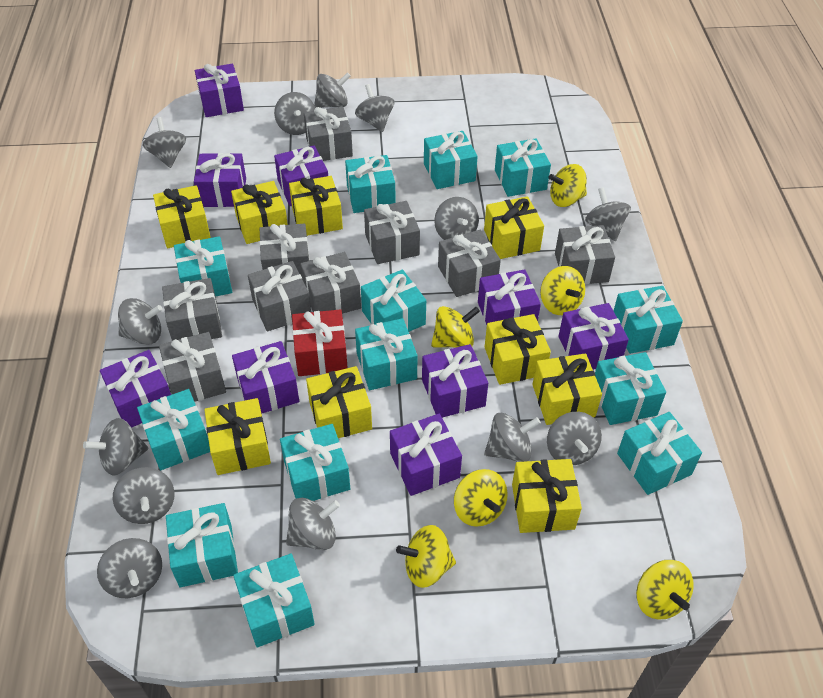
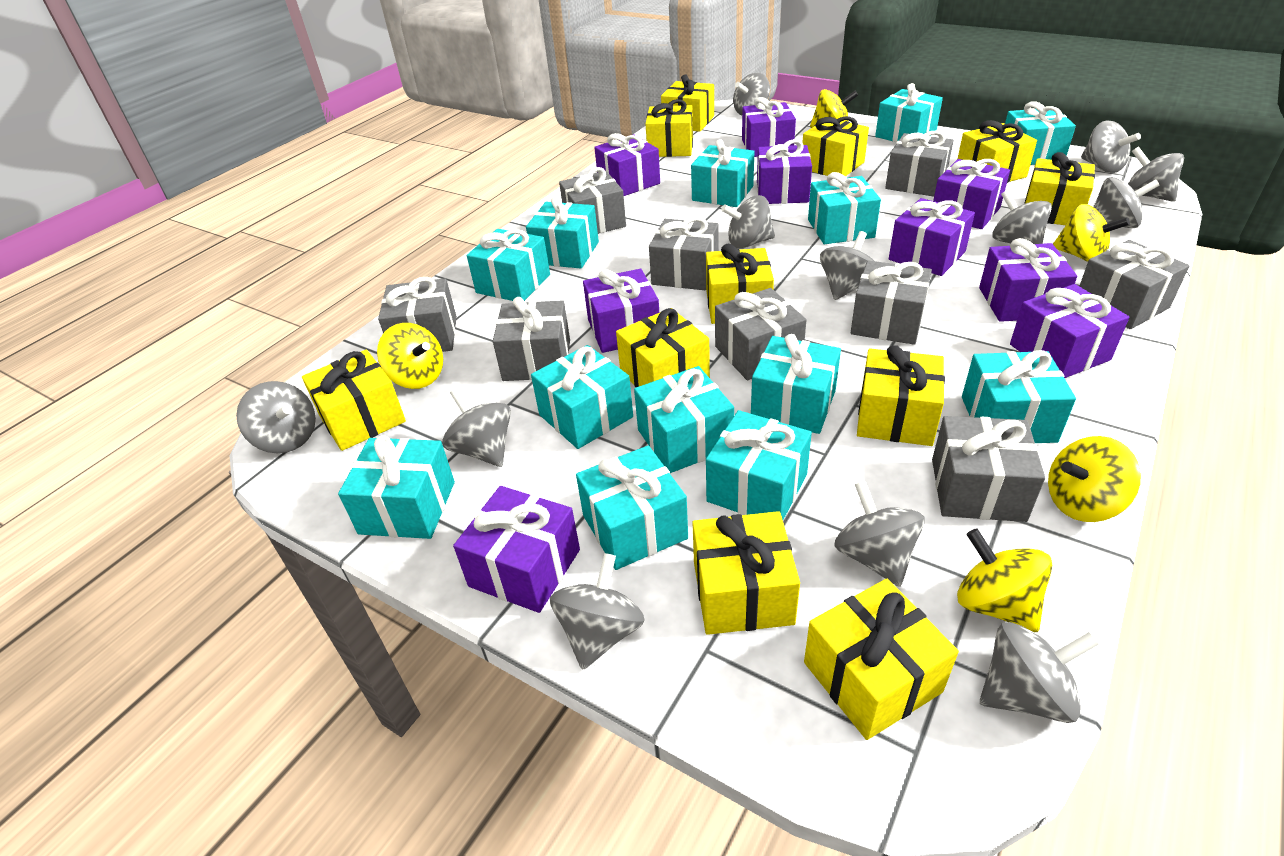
grey spinning top: [83,418,149,476] [97,538,162,598] [113,467,175,524] [118,298,163,345] [143,117,186,168] [274,92,315,135] [286,498,340,550] [314,72,351,108] [355,84,394,132] [434,197,479,240] [484,413,541,462] [547,412,602,465] [585,187,631,241] = 13 -> [236,381,316,453] [442,388,511,467] [550,553,645,670] [721,195,775,249] [733,73,770,115] [820,231,874,300] [834,481,925,587] [980,622,1099,723] [992,190,1052,244] [1081,120,1141,173] [1093,177,1160,228] [1128,146,1184,202] = 12
red gift: [292,309,348,376] = 1 -> none = 0
yellow gift: [153,185,211,248] [204,398,271,475] [231,181,288,244] [289,176,343,236] [306,366,372,438] [484,196,544,259] [485,314,551,385] [512,459,582,533] [533,353,602,425] = 9 -> [302,350,406,451] [616,308,710,387] [645,99,693,157] [661,75,714,132] [692,511,800,635] [706,244,774,324] [802,116,869,176] [804,579,959,740] [857,345,945,446] [958,120,1037,183] [1024,152,1095,225] = 11
yellow spinning top: [396,525,456,588] [431,306,480,348] [454,469,508,527] [540,266,585,315] [549,164,587,207] [636,560,694,619] = 6 -> [377,323,443,389] [810,89,858,128] [957,528,1052,632] [1048,436,1141,522] [1053,204,1130,262] = 5

